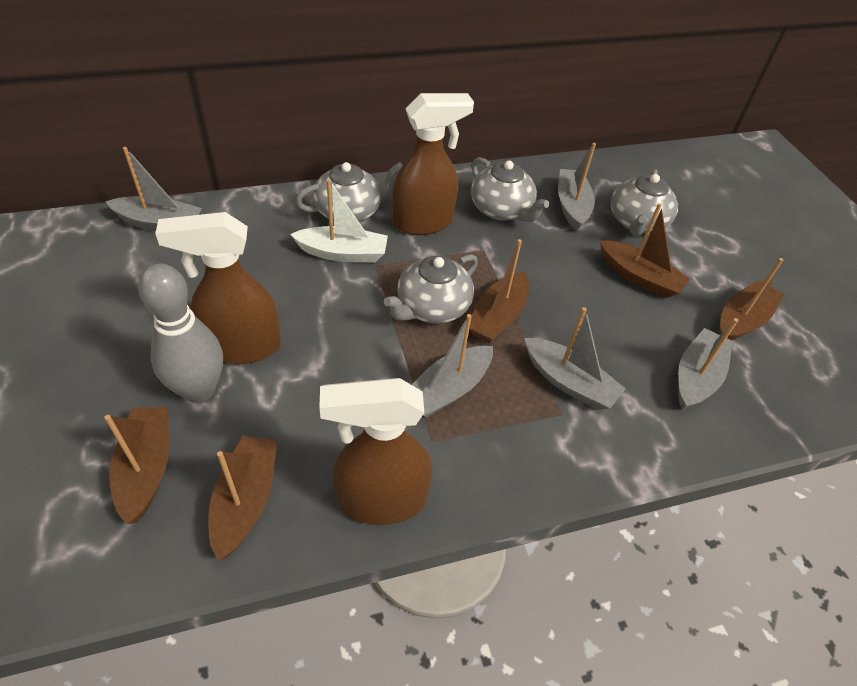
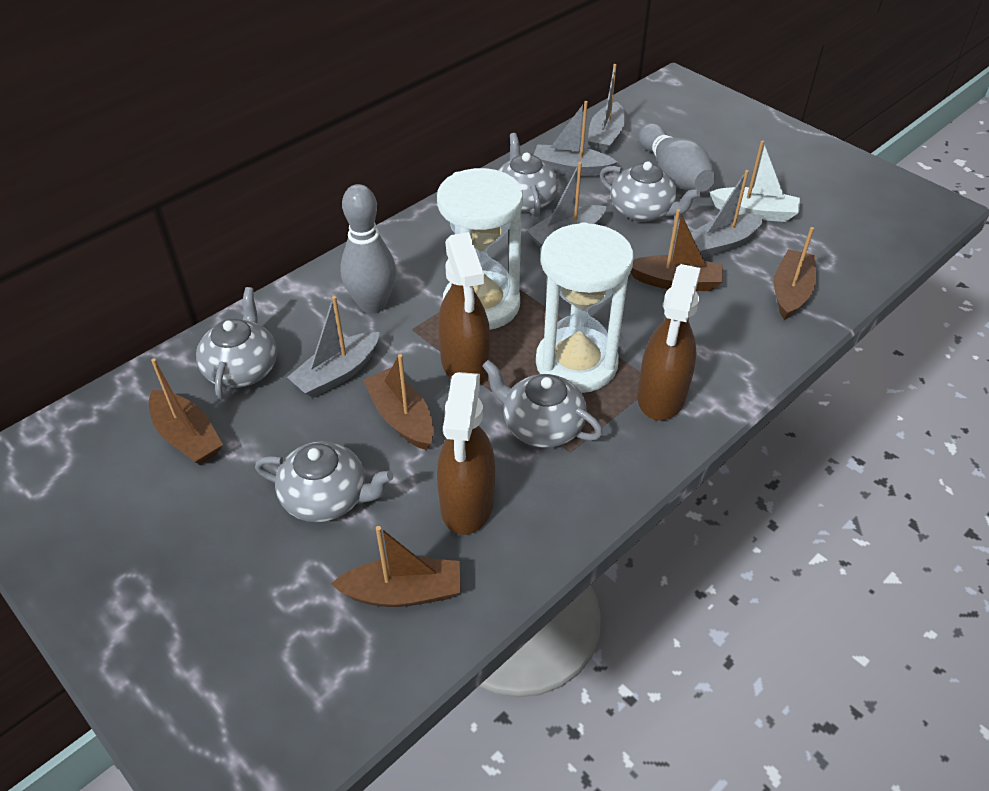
grey bowling pin: [138,264,223,403] = 1 -> [340,184,396,314] [638,123,715,192] = 2
grey teapot: [296,162,403,222] [384,254,478,324] [471,157,549,222] [611,169,678,236] = 4 -> [196,287,277,400] [255,441,393,522] [482,360,603,448] [498,133,558,217] [599,161,701,222] = 5
white hourglass: none = 0 -> [437,168,523,330] [536,222,634,393] = 2

